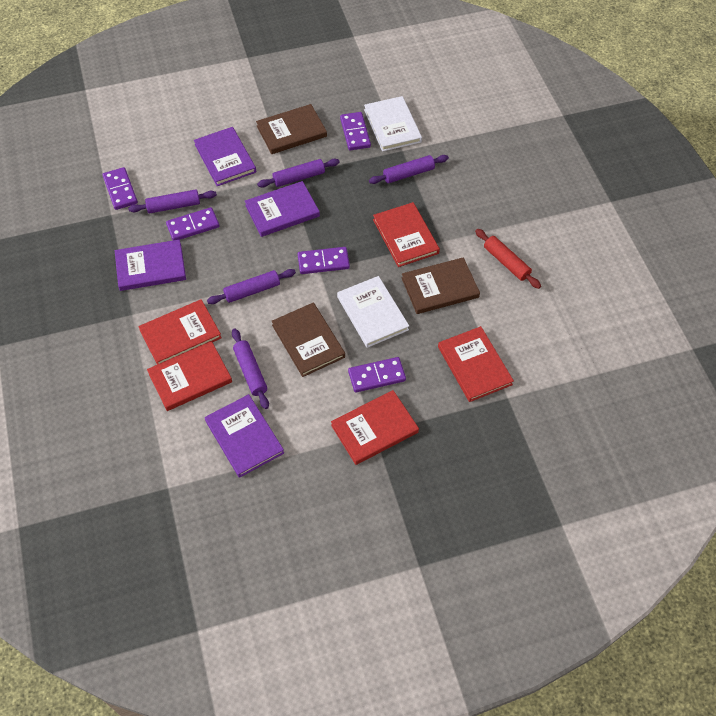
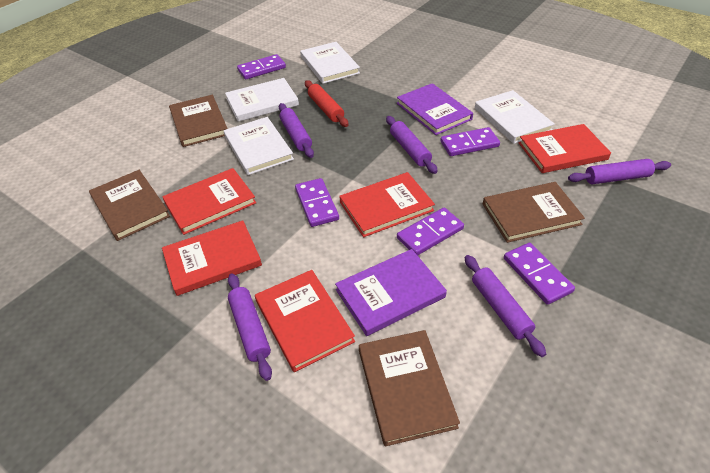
brown book: [256,104,327,154] [271,303,345,377] [402,257,480,314] = 3 -> [89,170,170,241] [169,95,228,147] [359,330,460,446] [483,182,585,243] = 4
purple book: [115,240,186,291] [194,127,256,186] [205,394,284,478] [245,181,320,237] = 4 -> [335,249,447,336] [397,83,473,135] = 2
white book: [337,276,409,348] [364,96,422,152] = 2 -> [224,117,294,175] [225,78,299,122] [300,42,360,84] [475,90,555,144] = 4

